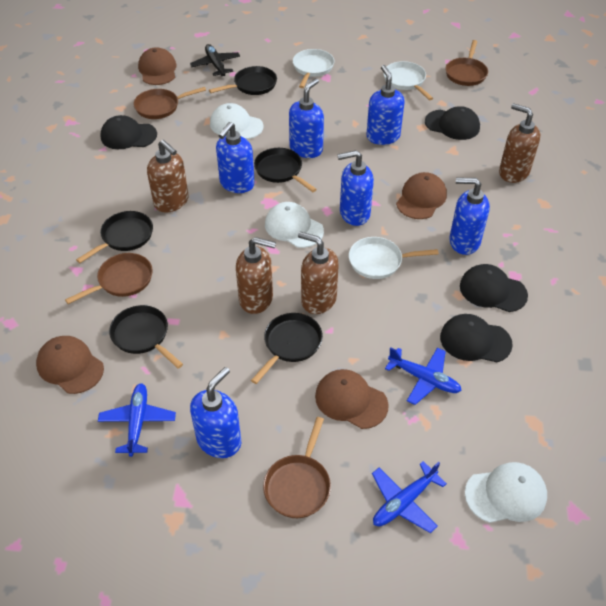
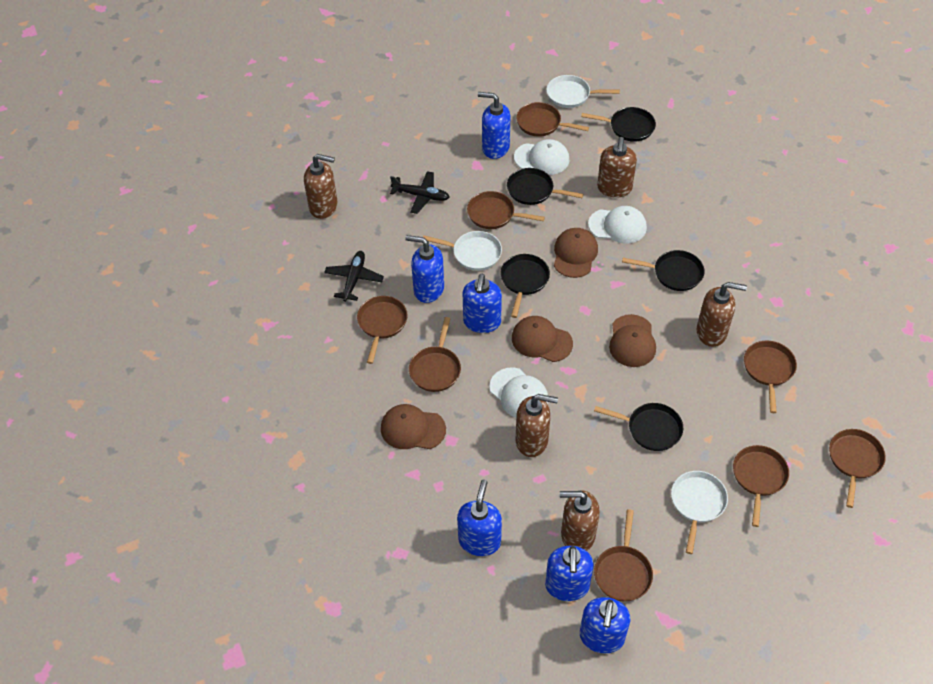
black cap: [100,115,157,149] [425,106,480,140] [440,314,513,362] [460,264,528,312] = 4 -> none = 0
black plane: [190,44,240,76] = 1 -> [324,251,384,302] [390,171,450,214] = 2
blue plane: [98,383,176,457] [372,461,447,533] [385,347,462,405] = 3 -> none = 0
brown pan: [65,253,153,304] [133,87,206,119] [263,417,331,518] [445,40,488,86] = 4 -> [357,296,408,364] [409,317,461,392] [467,191,545,229] [516,102,589,137] [594,509,653,602] [733,445,789,527] [744,341,797,413] [829,429,886,508] = 8
brown soap dispenser: [147,140,189,213] [236,237,276,314] [298,231,339,314] [499,103,540,183] = 4 -> [304,154,338,219] [516,394,558,457] [560,490,600,551] [597,137,637,198] [697,282,747,347] = 5

